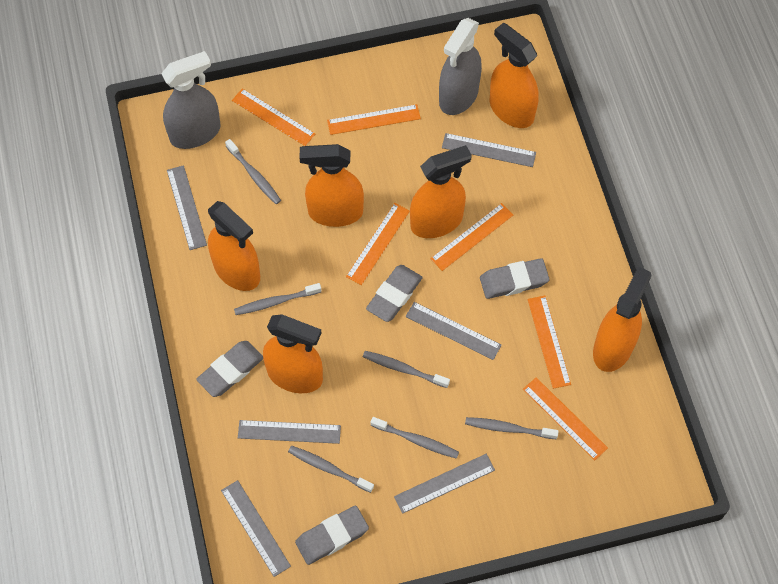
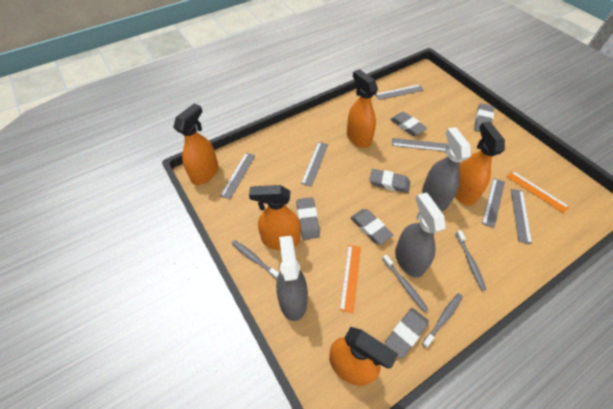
grey eraser: [196,341,263,397] [295,505,369,565] [366,265,423,322] [480,258,550,299] = 4 -> [296,197,320,240] [351,209,393,245] [369,169,410,193] [385,308,429,359] [390,112,427,136] [474,103,494,132] = 6
grey spray bottle: [161,51,221,149] [439,18,482,115] = 2 -> [276,236,308,321] [395,192,446,278] [422,127,471,211] = 3
grey toothbrush: [225,139,281,204] [234,283,321,315] [288,446,374,493] [363,351,450,388] [370,417,459,459] [465,417,559,439] = 6 -> [231,240,279,279] [382,254,429,312] [422,293,463,348] [456,230,486,290] = 4
orange ruler: [232,89,315,146] [327,104,421,135] [346,203,410,285] [430,203,513,271] [523,377,608,460] [528,296,571,389] = 6 -> [340,245,361,313] [507,171,570,213] = 2
orange spray bottle: [208,201,260,291] [263,314,323,393] [299,144,364,227] [410,145,472,238] [490,23,539,128] [593,266,651,372] = 6 -> [173,103,218,185] [249,185,301,250] [329,327,398,386] [347,69,378,148] [455,122,505,206] = 5

